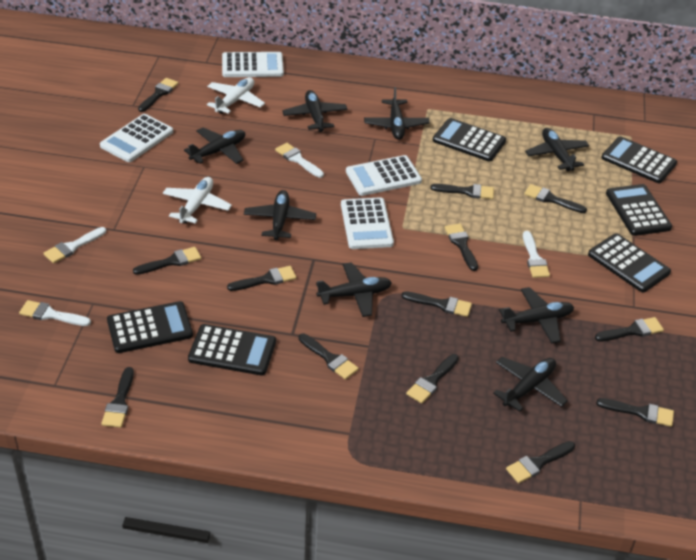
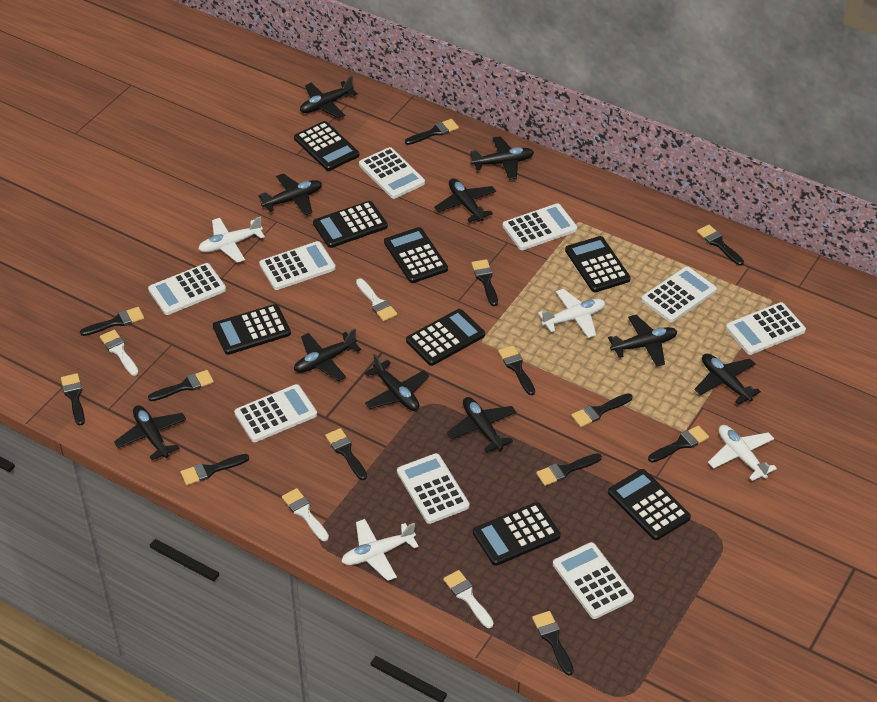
black calculator: [107,301,193,353] [188,324,276,375] [433,118,506,162] [588,233,671,293] [601,136,677,183] [606,184,672,236] = 6 -> [213,304,291,355] [294,121,359,171] [313,201,388,248] [384,227,448,283] [406,309,485,366] [473,502,561,566] [565,236,631,292] [608,469,691,540] = 8
black plane: [184,127,245,164] [244,190,316,240] [282,90,348,132] [316,262,392,317] [364,87,430,140] [493,357,568,412] [499,287,574,344] [525,128,589,171] = 8 -> [114,405,186,460] [259,173,322,215] [294,329,361,381] [300,76,358,118] [364,354,429,411] [434,178,496,223] [447,397,516,452] [470,136,534,180] [608,315,677,367] [694,354,761,405] = 10
white calculator: [100,114,173,162] [222,52,284,77] [341,197,394,249] [346,155,422,196] = 4 -> [148,263,226,315] [234,384,317,442] [259,241,336,290] [359,147,425,199] [397,453,470,524] [502,203,577,250] [553,542,634,619] [641,266,717,322] [726,302,806,355] = 9
white plane: [163,177,232,224] [207,77,265,114] = 2 -> [198,216,265,263] [341,519,419,581] [538,289,605,338] [708,425,777,481] = 4

